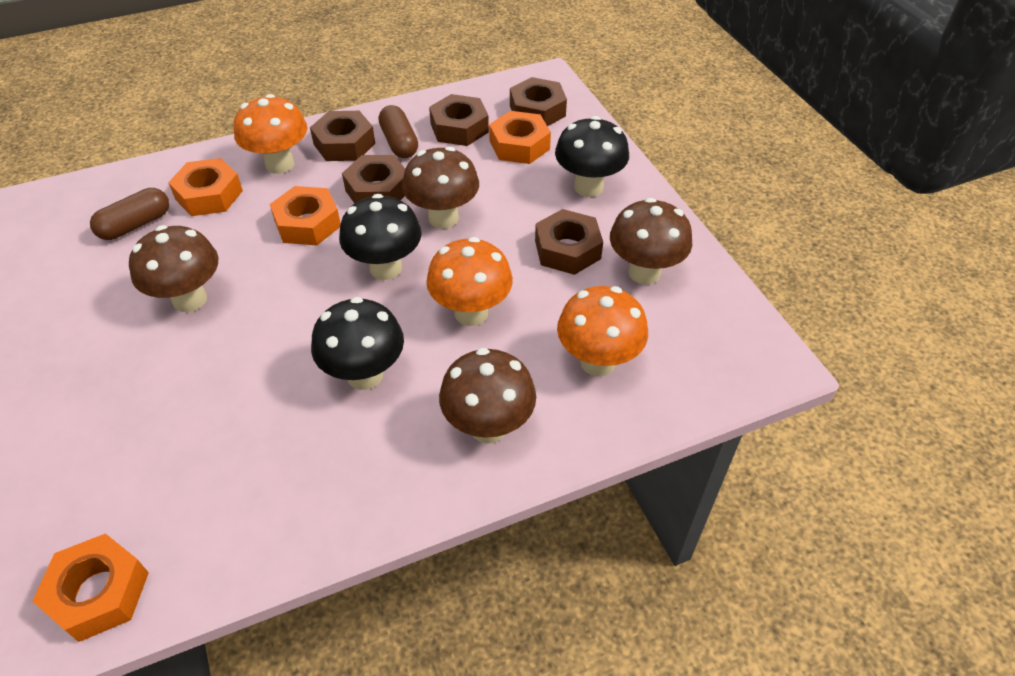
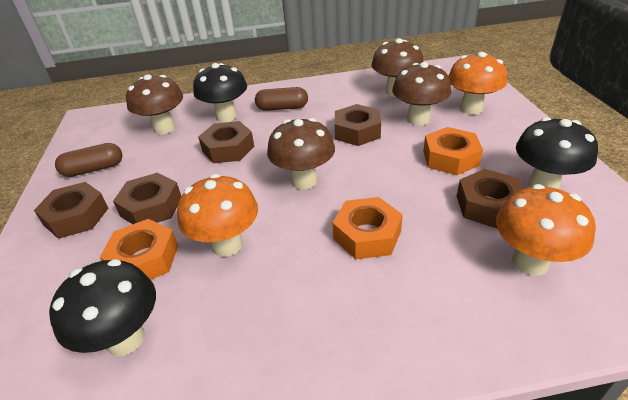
orange nut: [32,533,149,642] [168,158,243,216] [270,186,341,245] [489,111,551,164] = 4 -> [100,219,178,280] [333,197,403,259] [423,127,483,175] = 3

